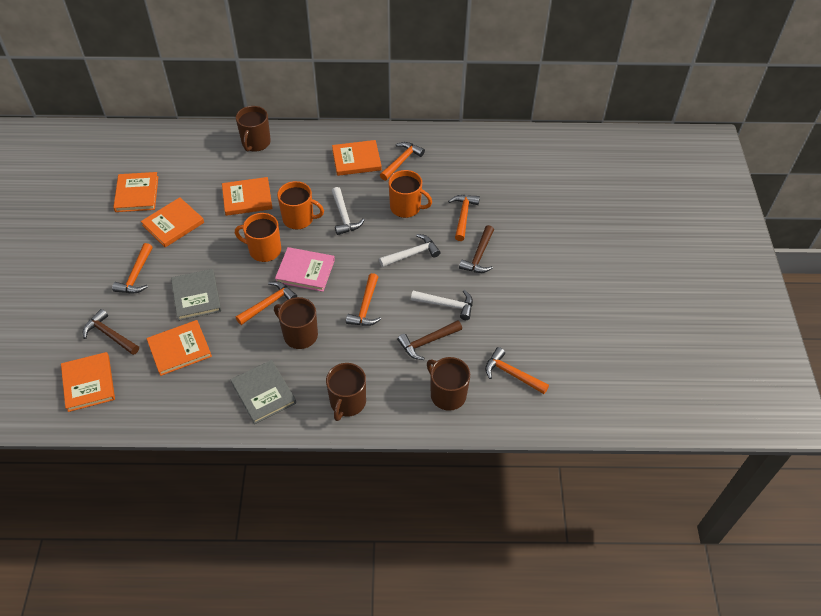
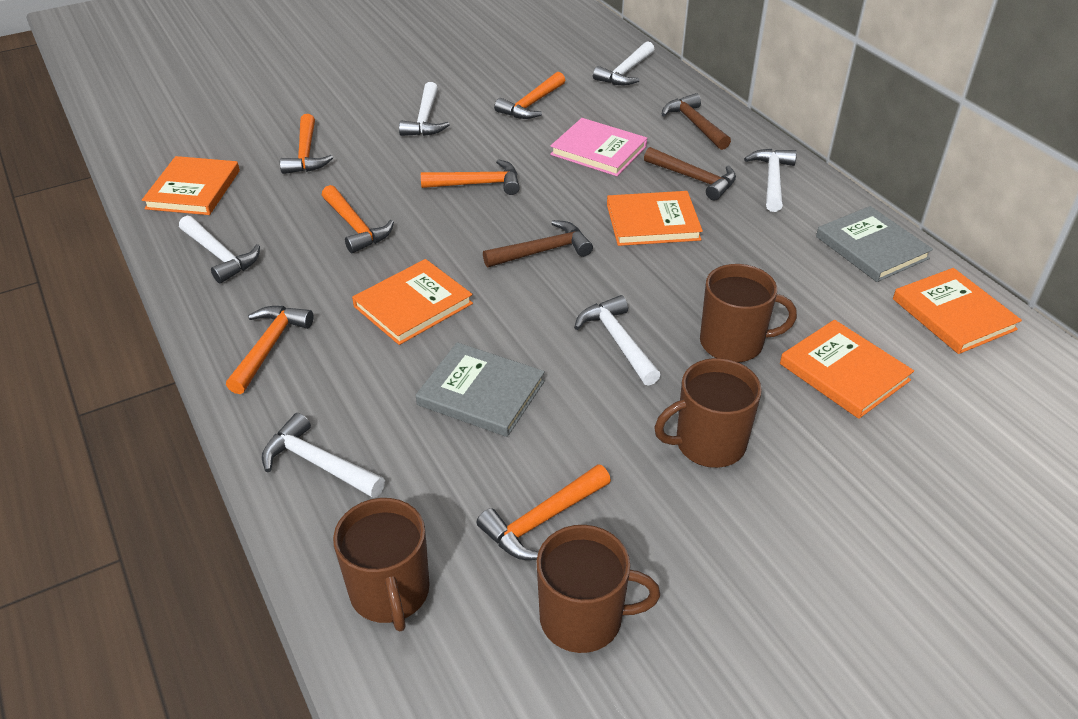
orange book: [61,352,115,412] [113,172,159,212] [141,197,204,247] [146,320,212,376] [222,177,273,216] [332,140,382,176] = 6 -> [142,156,240,215] [352,259,473,345] [607,191,703,246] [780,320,914,419] [893,268,1022,354] = 5
orange mug: [235,213,281,262] [277,181,324,229] [389,170,432,218] = 3 -> none = 0
white hammer: [332,187,365,235] [379,234,440,267] [411,290,473,320] = 3 -> [179,216,260,283] [262,413,385,498] [399,82,450,136] [574,295,661,386] [593,41,655,85] [744,149,797,212] = 6

